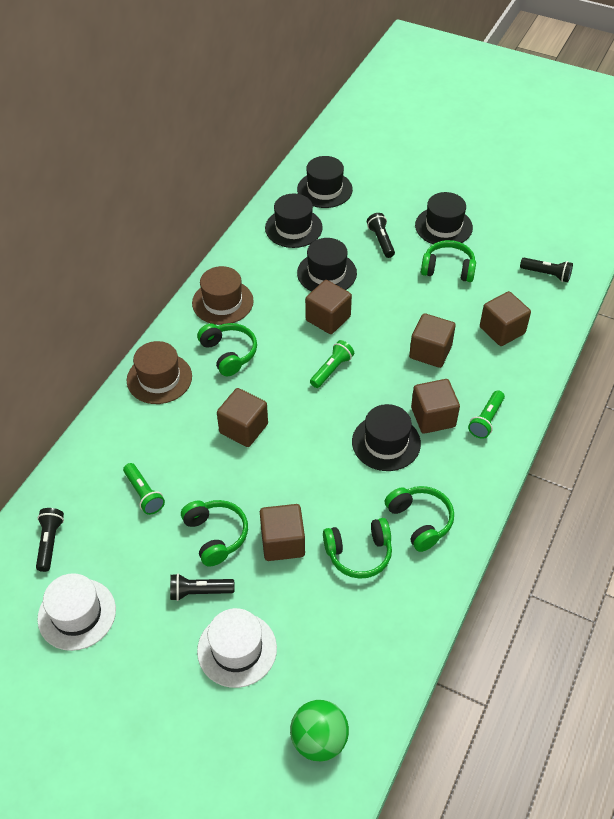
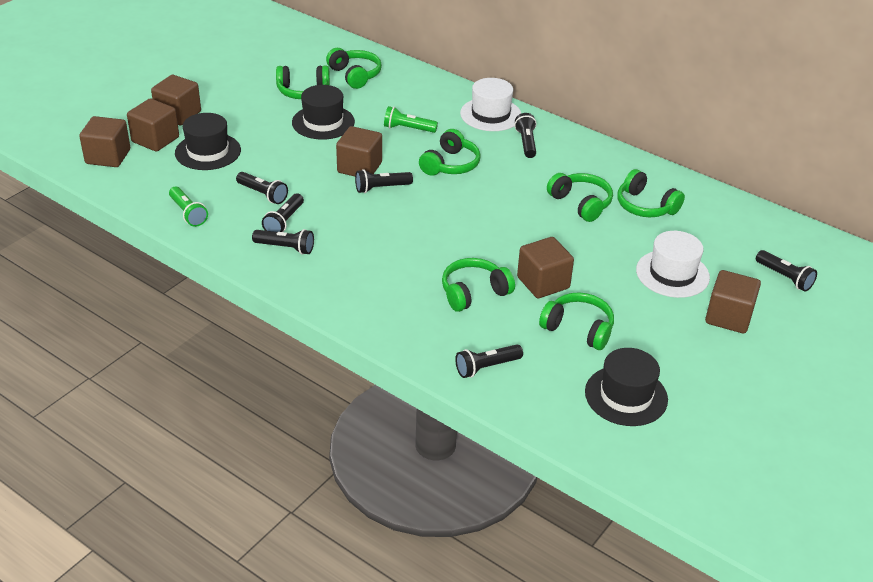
black flashlight: [36,508,64,572] [170,574,234,601] [367,213,395,258] [520,258,573,282] = 4 -> [236,172,288,204] [252,229,314,255] [262,193,304,232] [355,169,413,193] [455,344,523,378] [514,113,536,158] [756,250,817,292] = 7
black hat: [265,193,323,248] [297,156,353,208] [297,238,357,292] [352,404,421,471] [415,192,473,244] = 5 -> [175,113,241,170] [292,85,355,140] [585,348,668,426] = 3
brown hat: [127,341,192,404] [192,266,254,325] = 2 -> none = 0
green ball: [290,700,349,762] = 1 -> none = 0
green flashlight: [123,463,165,515] [310,340,354,388] [468,390,505,439] = 3 -> [169,187,208,227] [384,106,438,133] = 2
green headphones: [181,500,248,566] [197,323,257,377] [323,518,392,579] [385,486,454,552] [421,240,476,282] = 5 -> [276,66,330,99] [326,48,382,89] [419,129,481,176] [442,258,515,312] [539,293,614,350] [547,173,613,222] [617,169,685,217] = 7

